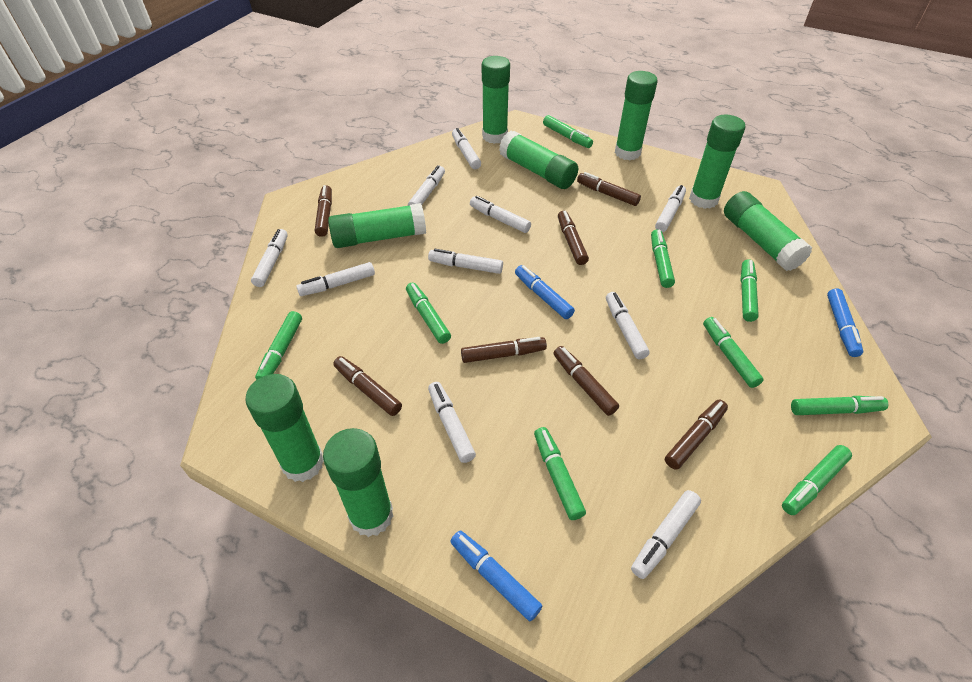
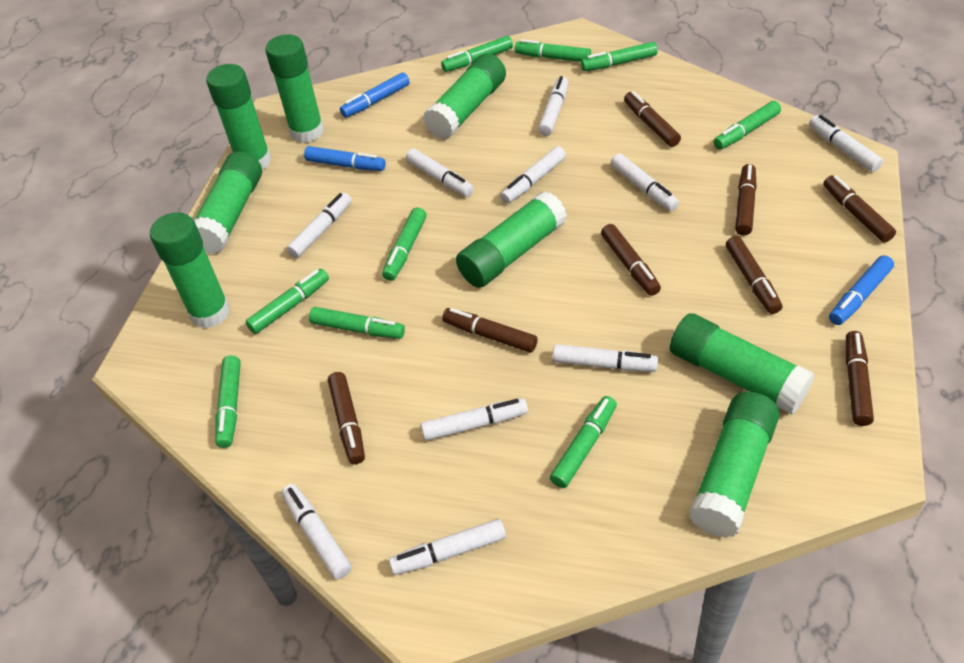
brown marker: [315,185,332,237] [333,356,402,416] [461,337,547,363] [553,346,619,416] [558,211,589,265] [577,172,641,206] [665,399,728,470] = 7 -> [328,372,365,464] [442,308,538,353] [601,224,661,296] [624,91,681,147] [726,236,782,314] [735,164,757,235] [823,175,896,242] [846,331,874,426] = 8

